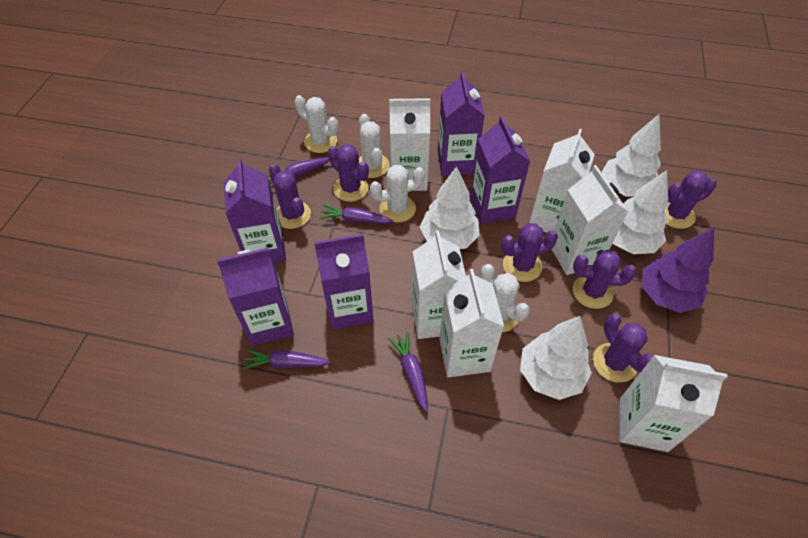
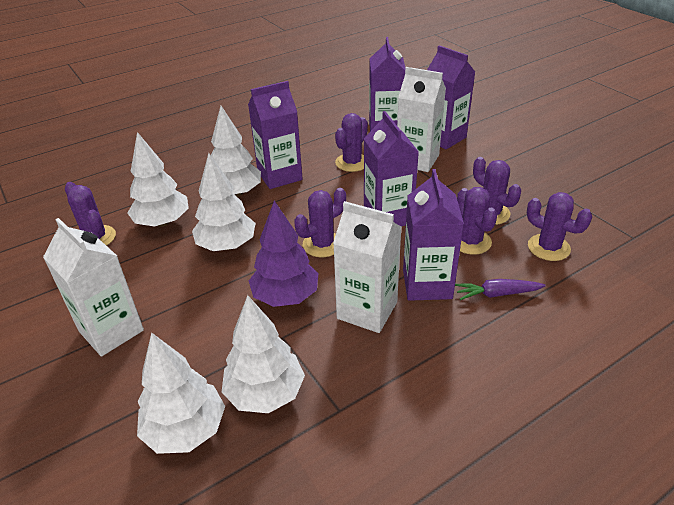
purple carrot: [243,349,331,369] [267,157,329,187] [319,204,393,224] [388,332,428,412] = 4 -> [455,279,546,300] = 1
white cactus: [295,95,338,153] [359,114,390,178] [370,165,425,223] [481,264,530,332] = 4 -> none = 0
white carton: [389,98,430,191] [412,230,466,339] [439,269,504,378] [529,129,595,233] [552,165,629,275] [620,355,728,452] = 6 -> [43,218,144,357] [333,201,401,333] [397,67,446,172] = 3
white tree: [420,166,480,249] [520,316,592,400] [602,114,661,197] [613,170,668,254] = 4 -> [127,132,189,227] [137,332,225,454] [192,153,256,251] [211,106,261,197] [222,295,305,413] = 5

